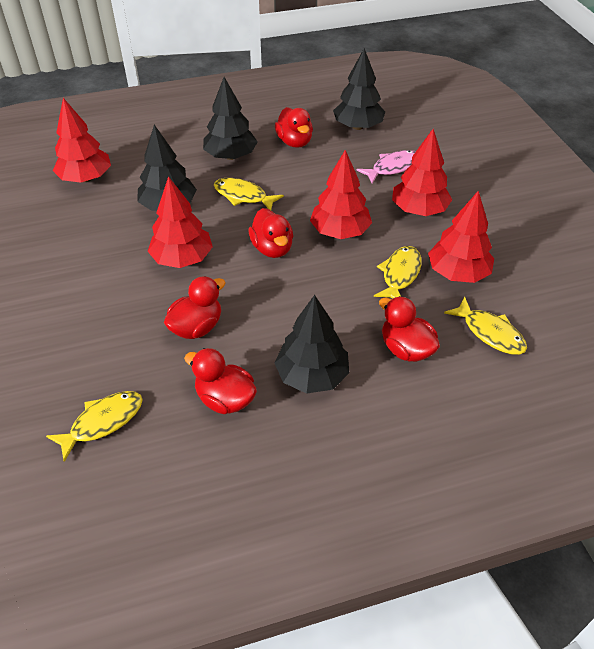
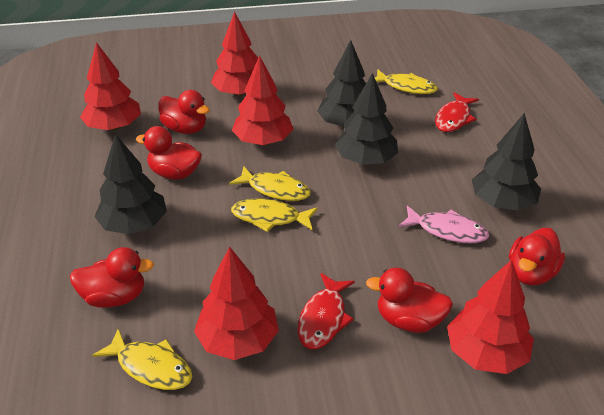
red fish: none = 0 -> [297,273,355,349] [435,92,479,132] = 2

